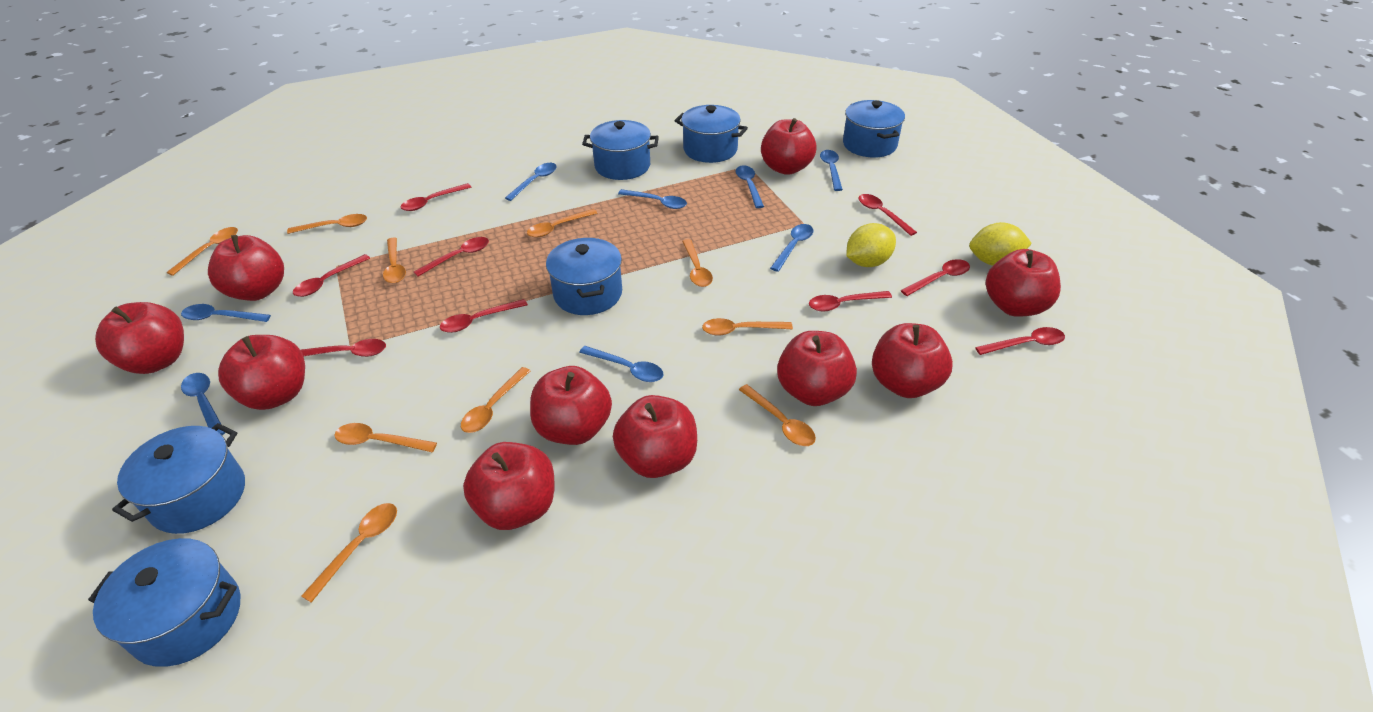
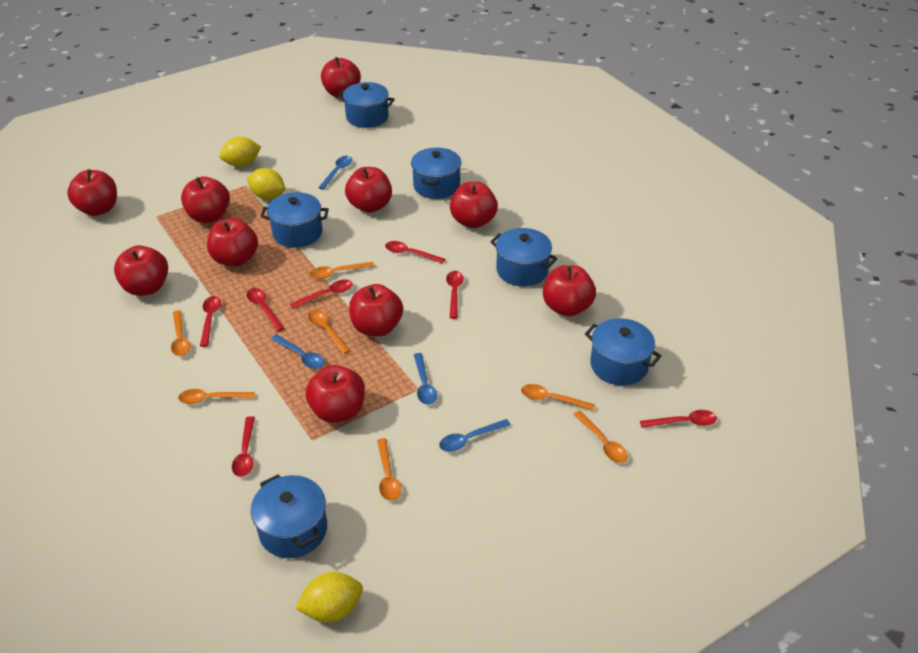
blue spoon: [181,304,271,322] [181,373,225,435] [505,163,557,201] [579,346,664,382] [618,189,687,209] [736,165,764,208] [770,224,813,272] [820,150,843,191] = 8 -> [271,334,325,369] [318,156,352,190] [414,353,437,404] [439,419,510,452] = 4
orange spoon: [166,227,238,276] [287,214,367,234] [301,503,397,603] [334,423,437,452] [383,238,406,284] [461,367,530,433] [527,209,597,237] [682,239,713,287] [702,318,793,336] [739,384,816,446] = 10 -> [171,310,190,356] [178,389,255,404] [308,310,350,354] [310,262,375,279] [377,438,401,501] [521,384,595,411] [573,410,628,463] = 7
red spoon: [293,254,370,297] [301,339,386,357] [401,183,471,211] [414,237,489,277] [440,299,528,333] [809,291,892,312] [859,194,917,236] [901,259,970,296] [975,327,1065,355] = 9 -> [200,296,221,347] [232,416,255,477] [247,288,284,332] [290,279,353,309] [385,241,445,264] [446,271,464,319] [640,410,717,428] = 7
yellow lemon: [846,223,896,267] [969,222,1032,266] = 2 -> [219,137,261,167] [247,168,285,199] [295,572,363,622] = 3

